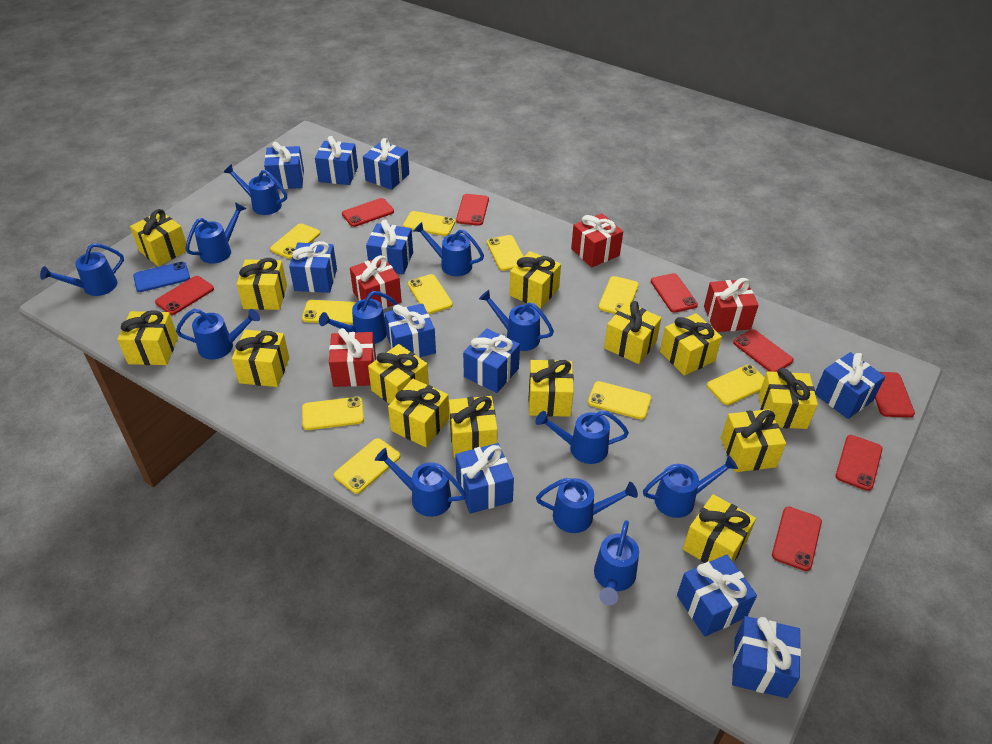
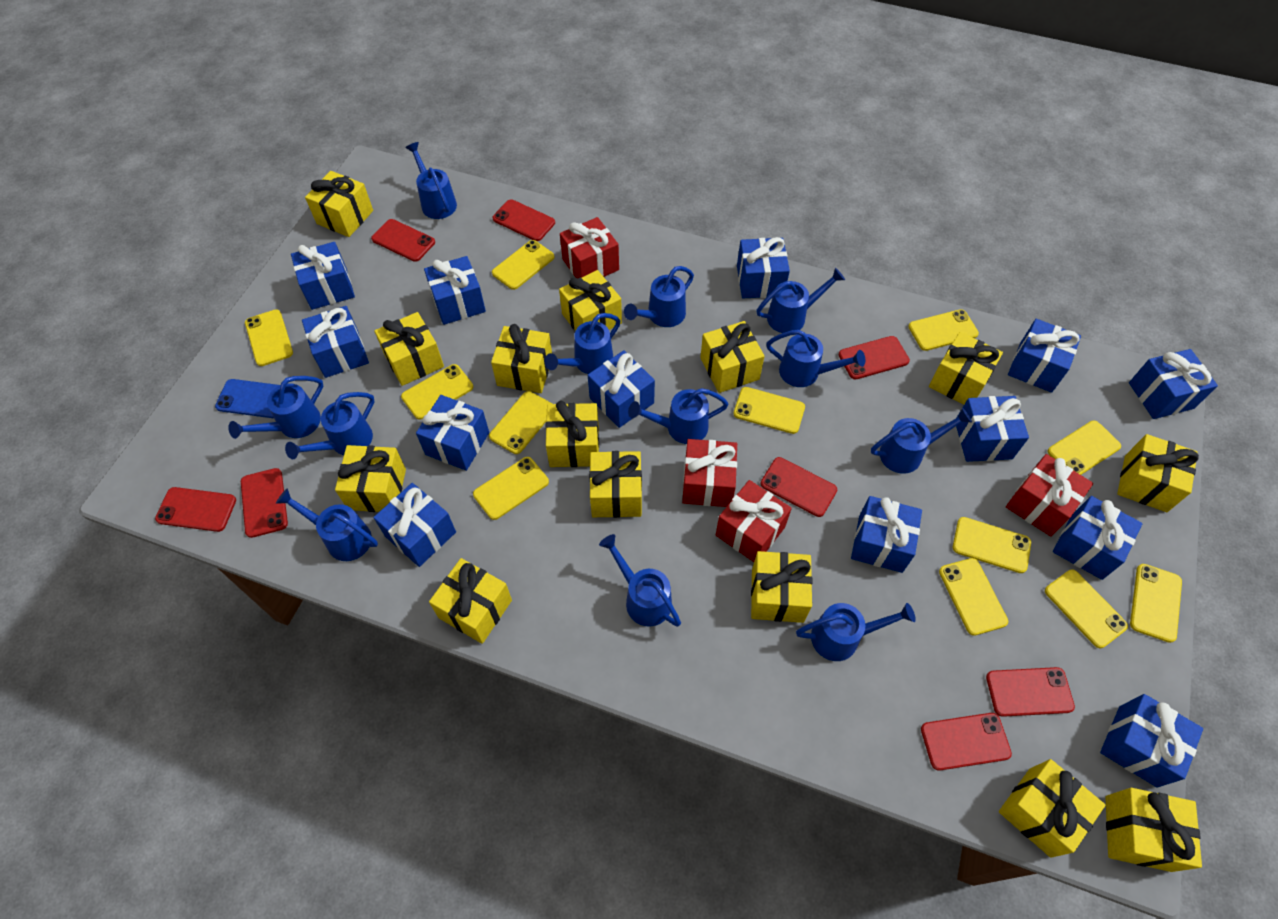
blue gift: [264,142,304,189] [289,241,337,293] [315,136,358,185] [363,138,409,190] [366,220,413,274] [385,303,436,358] [455,443,514,514] [463,328,520,393] [677,555,757,637] [732,616,801,698] [815,352,885,419] = 11 -> [291,242,355,310] [302,306,369,378] [374,483,456,567] [416,395,489,471] [424,256,486,325] [588,350,655,428] [737,237,790,298] [851,496,922,573] [956,396,1029,462] [1008,319,1081,393] [1053,496,1142,580] [1100,694,1203,788] [1129,349,1218,419] = 13
yellow phone: [270,223,320,259] [302,300,356,324] [302,397,364,430] [334,438,400,494] [403,211,455,236] [408,274,453,314] [487,235,524,271] [588,381,651,420] [598,276,639,314] [707,365,765,405] = 10 -> [245,310,293,366] [401,364,473,420] [473,457,549,520] [489,391,552,454] [492,240,554,290] [733,387,805,434] [908,309,979,351] [939,558,1008,636] [953,517,1031,573] [1045,570,1128,648] [1048,421,1121,475] [1130,564,1182,643] = 12

